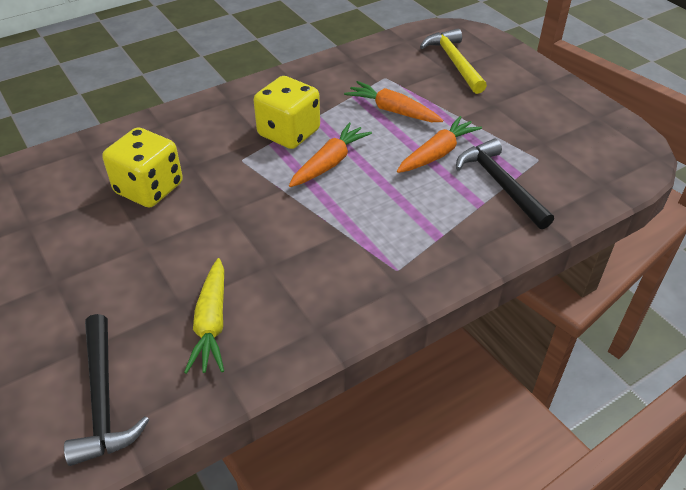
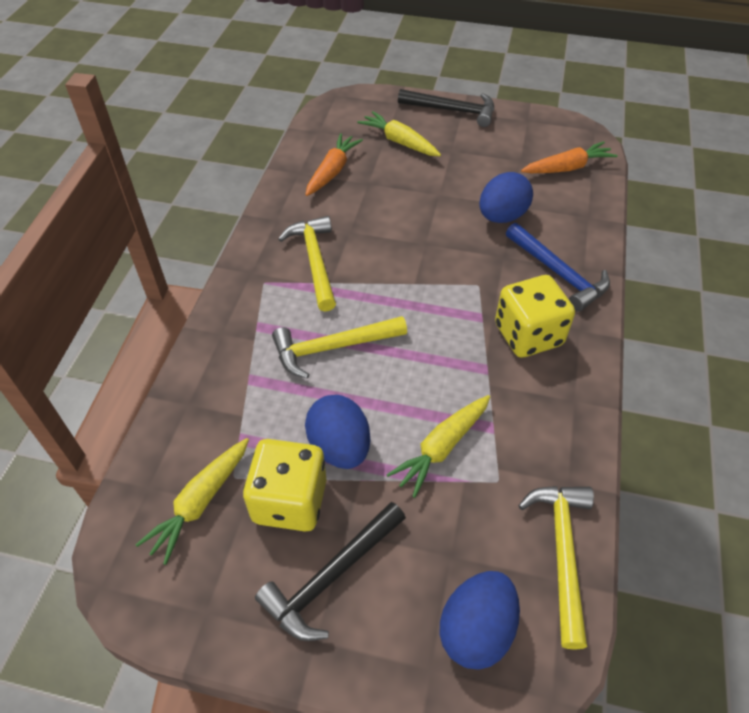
blue egg: none = 0 -> [305,395,371,469] [440,571,520,670] [479,172,533,223] = 3
blue hammer: none = 0 -> [506,223,610,312] = 1
orange carrot: [289,122,372,187] [344,81,443,122] [397,116,482,173] = 3 -> [305,133,363,196] [521,141,618,173] = 2
yellow carrot: [184,258,224,374] = 1 -> [135,438,249,565] [357,111,441,156] [386,395,490,498] = 3
yellow hammer: [420,29,487,94] = 1 -> [272,316,407,379] [278,216,336,312] [518,486,594,650] = 3

